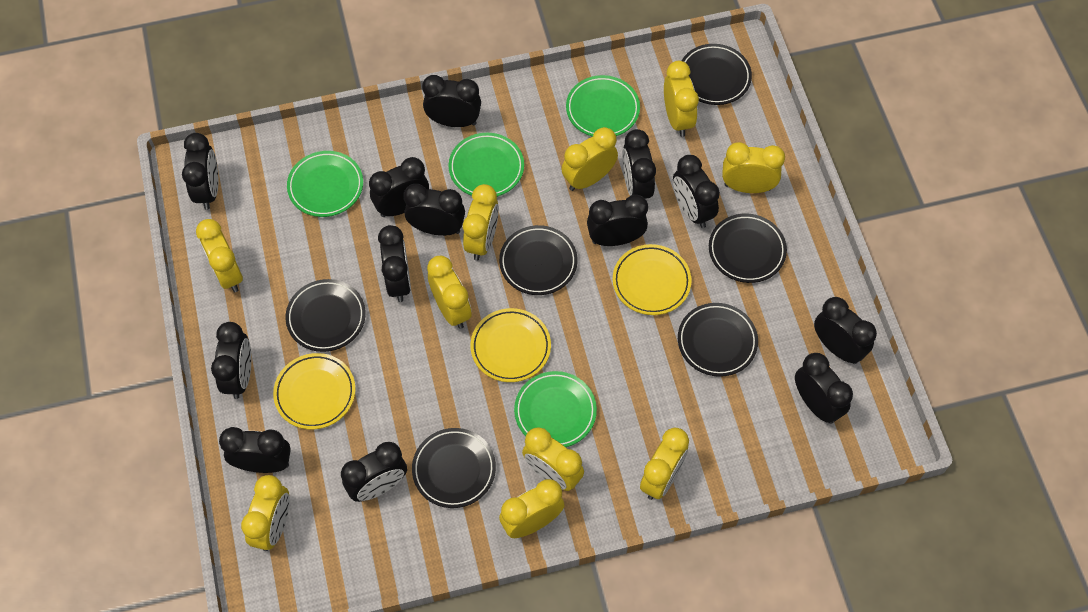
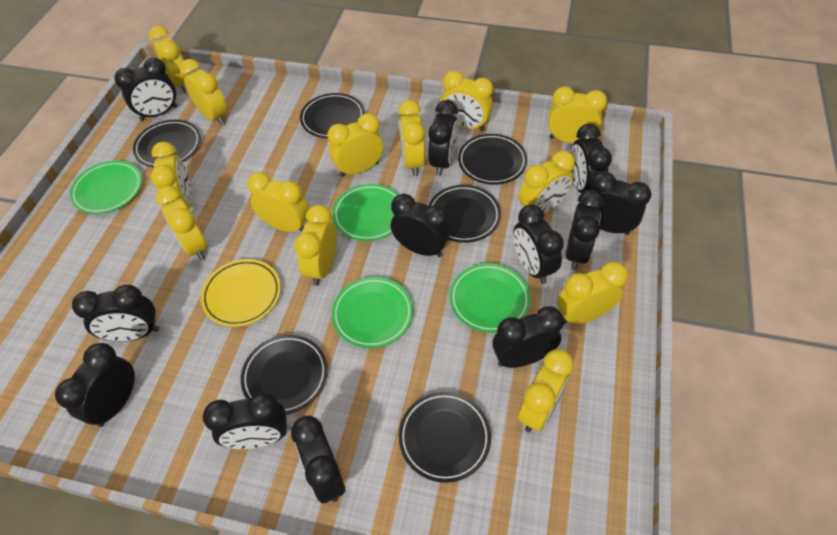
black clock: [182,133,218,210] [211,322,251,399] [219,427,291,473] [341,442,407,502] [369,157,429,217] [378,225,411,302] [403,184,465,236] [422,75,481,127] [587,195,648,246] [622,129,656,199] [673,155,720,228] [795,353,853,424] [814,297,877,364] = 13 -> [55,343,135,427] [72,285,159,342] [114,57,178,121] [203,392,287,449] [291,416,345,503] [391,194,450,257] [428,100,458,176] [492,306,564,368] [513,204,564,284] [566,189,604,270] [570,124,612,193] [590,171,651,235] = 12
yellow clock: [196,219,243,292] [241,475,290,551] [427,256,472,329] [463,184,499,260] [499,479,565,538] [522,427,584,491] [561,127,618,191] [640,428,689,500] [664,61,699,137] [722,142,785,193] = 10 -> [149,26,189,93] [151,142,192,208] [156,186,208,261] [180,59,227,126] [247,172,309,232] [294,205,337,286] [327,113,384,177] [398,100,425,176] [441,71,493,131] [518,349,574,432] [519,151,575,214] [548,86,607,143] [557,262,628,324] = 13
yellow plate: [273,353,356,429] [471,308,551,382] [613,244,692,315] = 3 -> [201,259,281,327] = 1

